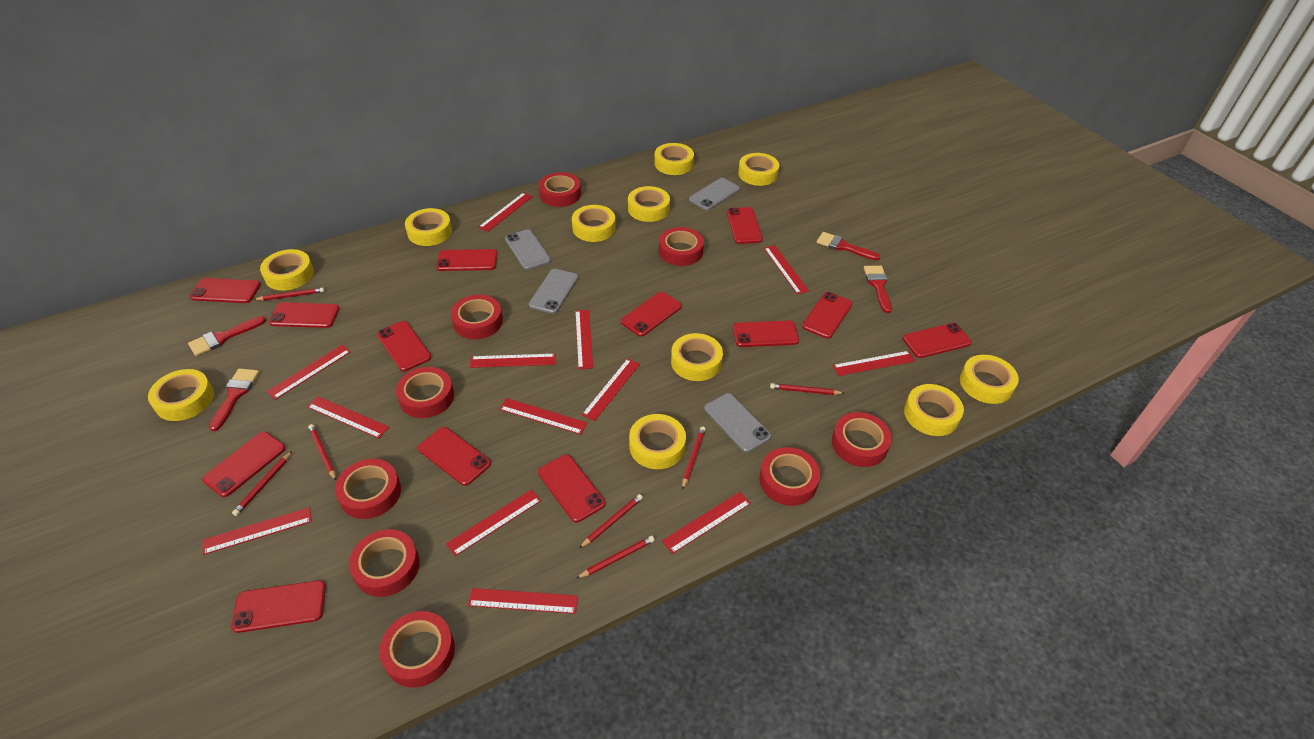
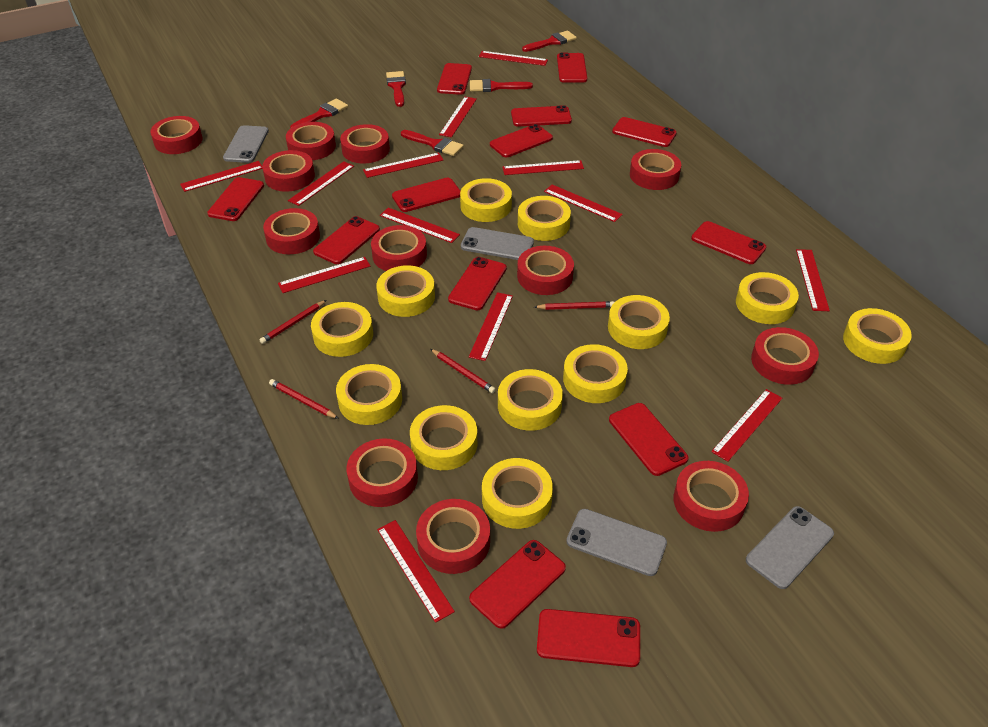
red brush: [188,316,266,356] [209,368,259,431] [817,232,880,260] [864,266,892,313] = 4 -> [290,99,348,128] [386,71,406,107] [401,130,464,156] [470,79,533,92] [522,31,577,52] = 5
red pencil: [232,451,292,516] [253,288,324,301] [308,424,336,481] [576,536,655,579] [579,494,643,548] [682,426,706,490] [770,383,845,395] = 7 -> [259,300,327,344] [269,379,339,419] [431,349,496,393] [534,301,614,310] = 4
red tape: [335,459,401,519] [349,529,420,597] [379,611,455,688] [396,367,454,418] [451,295,503,339] [539,172,581,207] [659,227,704,266] [759,447,820,506] [832,412,892,467] = 9 -> [150,116,203,154] [262,150,315,192] [263,208,320,254] [286,122,336,160] [340,124,390,163] [347,438,418,507] [371,225,427,271] [416,499,490,574] [517,246,574,295] [630,149,681,190] [674,461,749,532] [751,327,819,385] = 12
yellow tape: [148,369,214,421] [260,249,314,291] [405,208,452,246] [572,205,616,242] [628,186,670,222] [629,414,686,469] [654,143,694,175] [671,333,723,381] [738,153,779,186] [904,384,964,436] [960,355,1019,404] = 11 -> [311,302,373,357] [336,364,402,425] [376,265,435,317] [410,405,477,470] [460,178,512,222] [482,458,553,529] [498,369,563,431] [518,196,571,241] [563,344,628,403] [608,295,670,349] [736,272,799,324] [843,308,912,364] = 12

